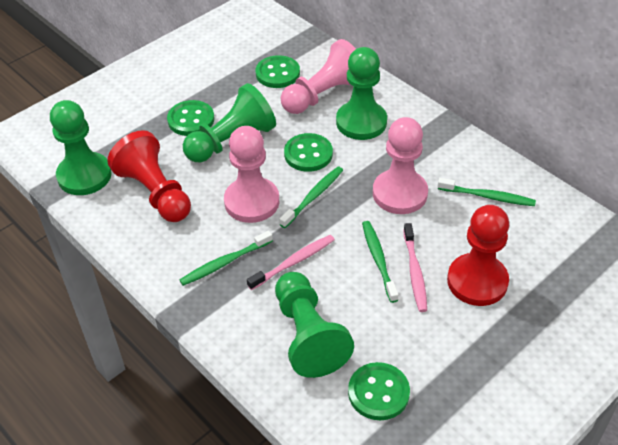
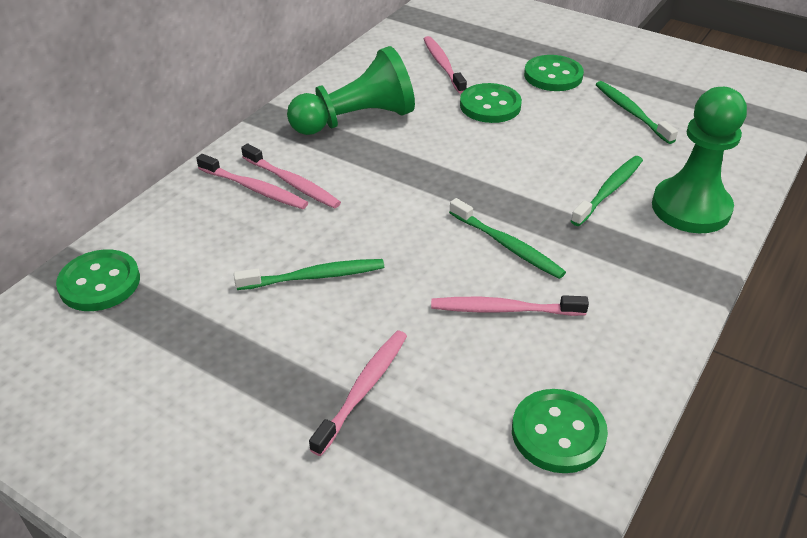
green pawn: [50,100,112,195] [183,83,276,163] [275,272,354,378] [336,47,387,140] = 4 -> [287,46,415,135] [652,87,747,233] = 2
pink pawn: [224,126,279,223] [281,39,356,114] [373,117,428,214] = 3 -> none = 0
pink toothbrush: [247,235,335,290] [403,223,427,312] = 2 -> [196,154,308,209] [241,143,341,208] [309,331,407,456] [424,36,467,94] [431,295,589,316] = 5
red pawn: [107,130,191,222] [447,205,509,306] = 2 -> none = 0

